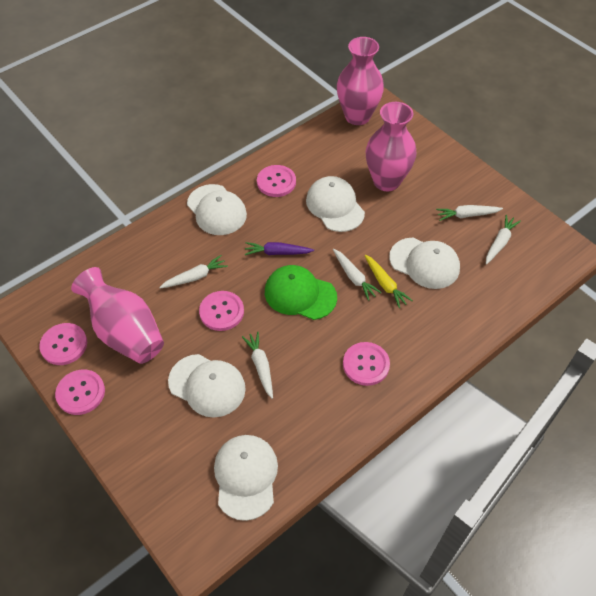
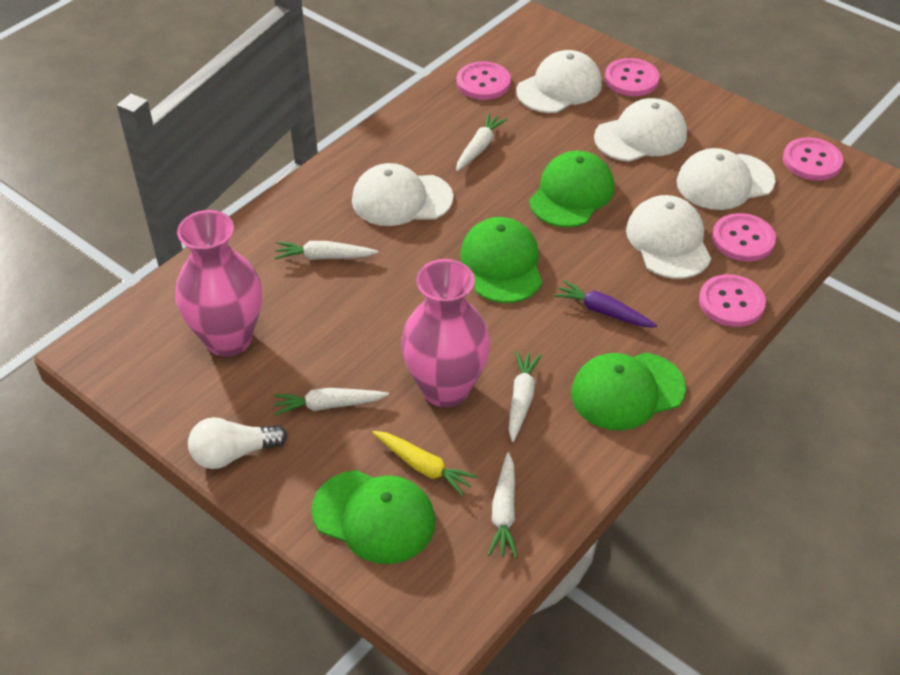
green cap: [265,265,337,320] = 1 -> [312,470,436,564] [460,217,542,303] [529,151,614,227] [571,353,686,430] = 4
pink vase: [71,267,164,364] [337,37,384,125] [366,102,416,191] = 3 -> [175,210,262,357] [401,259,490,407] = 2
white light bulb: none = 0 -> [188,417,288,469] = 1

